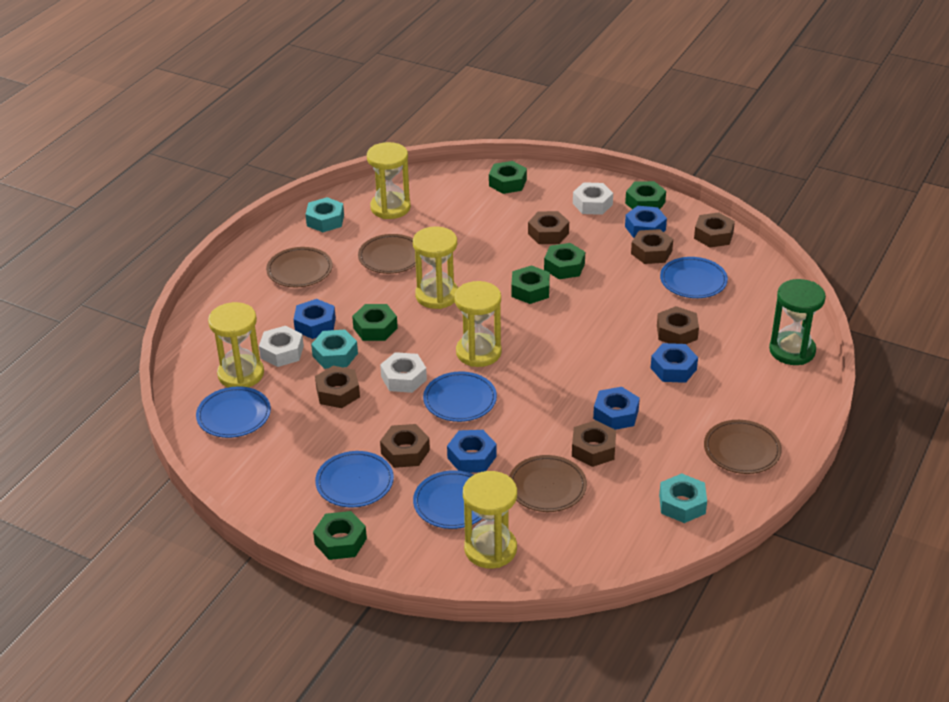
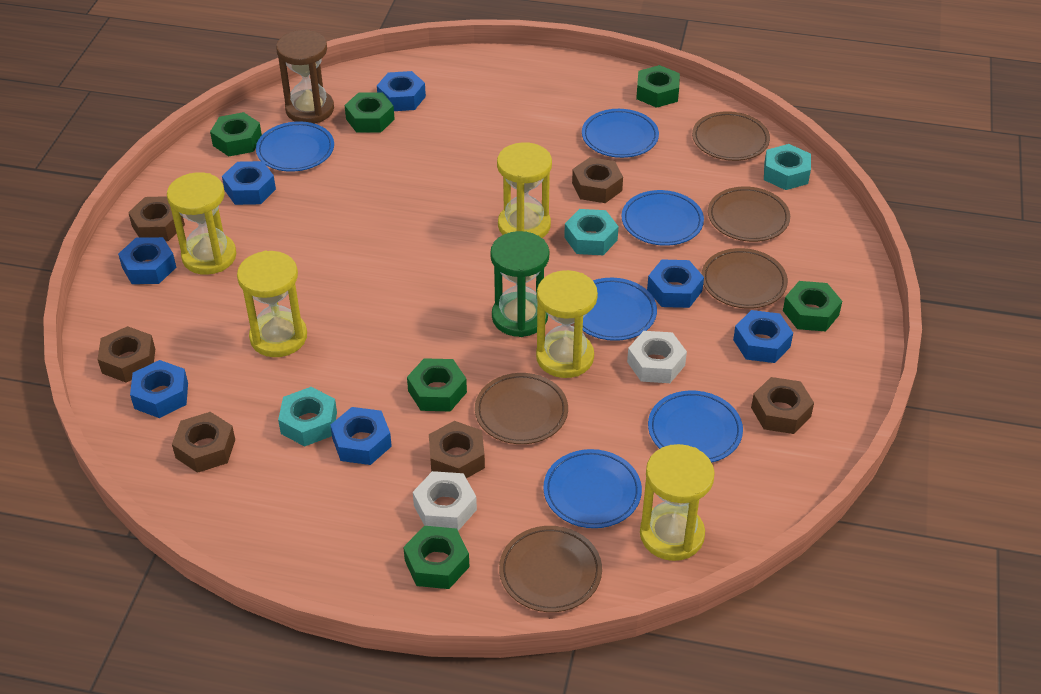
blue nut: [293,299,336,339] [447,430,497,473] [593,387,640,430] [625,206,667,238] [651,343,698,383] = 5 -> [118,237,176,284] [130,360,188,418] [222,161,276,205] [330,407,392,465] [377,71,426,111] [647,259,704,308] [733,310,793,363] = 7
blue plate: [196,386,271,438] [315,451,394,507] [413,470,482,529] [423,371,497,422] [660,257,728,298] = 5 -> [256,121,334,172] [543,449,642,528] [582,109,659,158] [583,278,657,341] [622,190,704,246] [648,390,743,463] = 6
brown hourglass: none = 0 -> [276,30,334,123] = 1
brown nut: [315,366,360,408] [380,424,430,468] [528,211,569,244] [572,420,616,467] [631,229,673,264] [657,306,699,344] [694,212,735,248] = 7 -> [97,326,155,382] [128,196,185,241] [172,412,235,473] [429,421,485,478] [572,157,623,203] [751,377,814,434] = 6
brown plate: [266,247,333,287] [358,234,422,274] [509,455,587,512] [704,420,782,474] = 4 -> [475,373,568,444] [499,526,602,612] [692,111,770,161] [702,248,788,309] [708,186,790,242] = 5
white nut: [259,326,304,367] [380,352,427,393] [573,182,613,215] = 3 -> [413,471,477,531] [627,331,687,383] = 2

